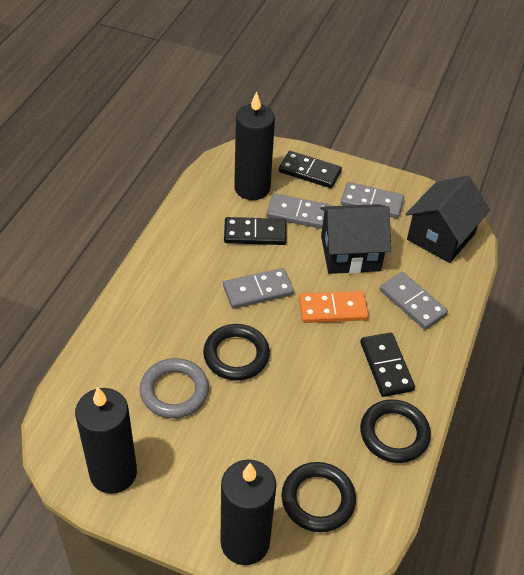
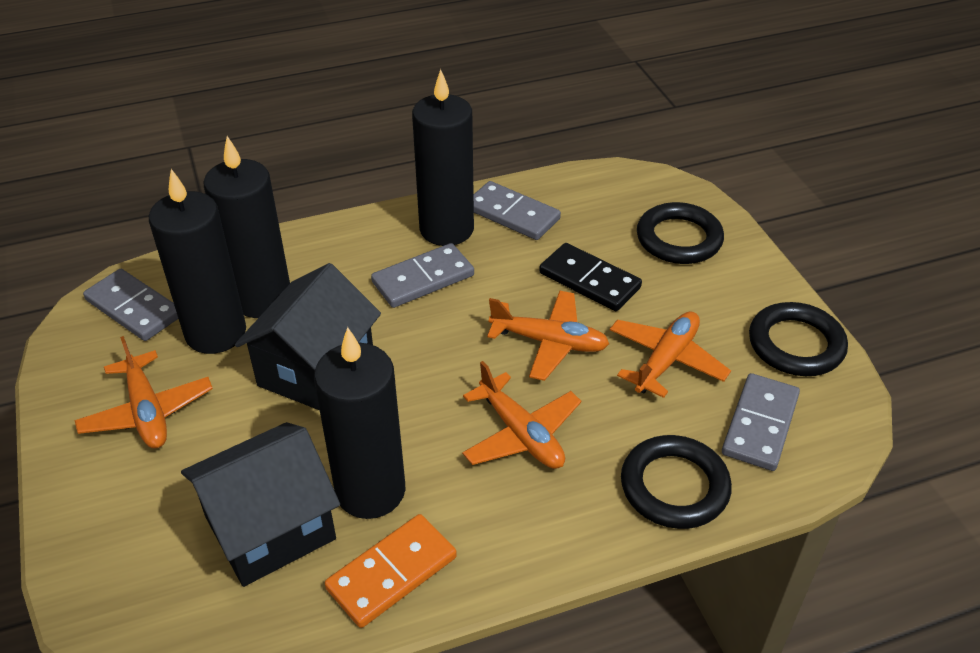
black candle: [75,387,137,494] [221,459,276,565] [234,91,275,200] = 3 -> [149,169,246,354] [203,136,290,318] [314,327,405,519] [412,69,474,246] = 4
black domino: [224,217,287,245] [279,151,342,188] [360,332,415,397] = 3 -> [539,243,642,311] = 1
grey ring: [140,358,209,418] = 1 -> none = 0
orange plane: none = 0 -> [74,336,213,448] [462,361,581,469] [487,291,609,381] [610,311,731,398] = 4

